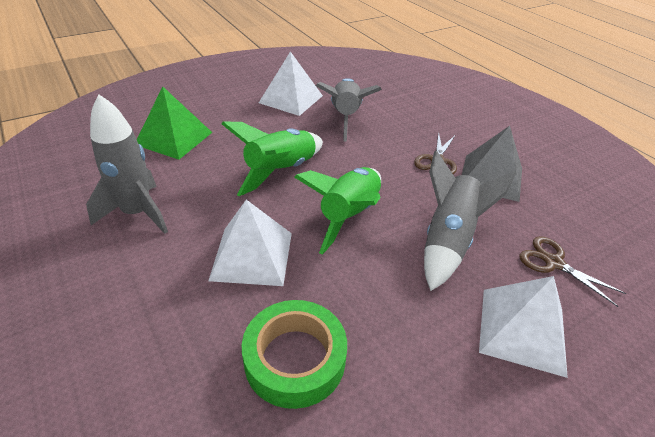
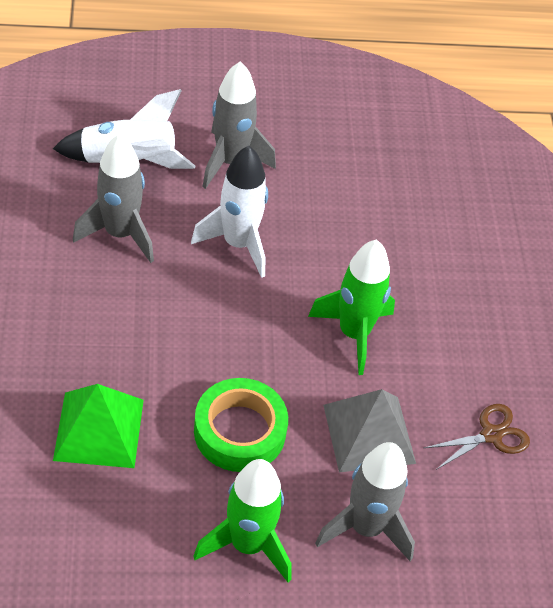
brown scissors: [414,133,457,175] [520,236,627,307] = 2 -> [424,404,530,470] = 1
white pyramid: [208,200,292,286] [259,51,323,116] [479,276,568,378] = 3 -> none = 0
white rocket: none = 0 -> [53,89,195,169] [191,146,268,278] = 2

